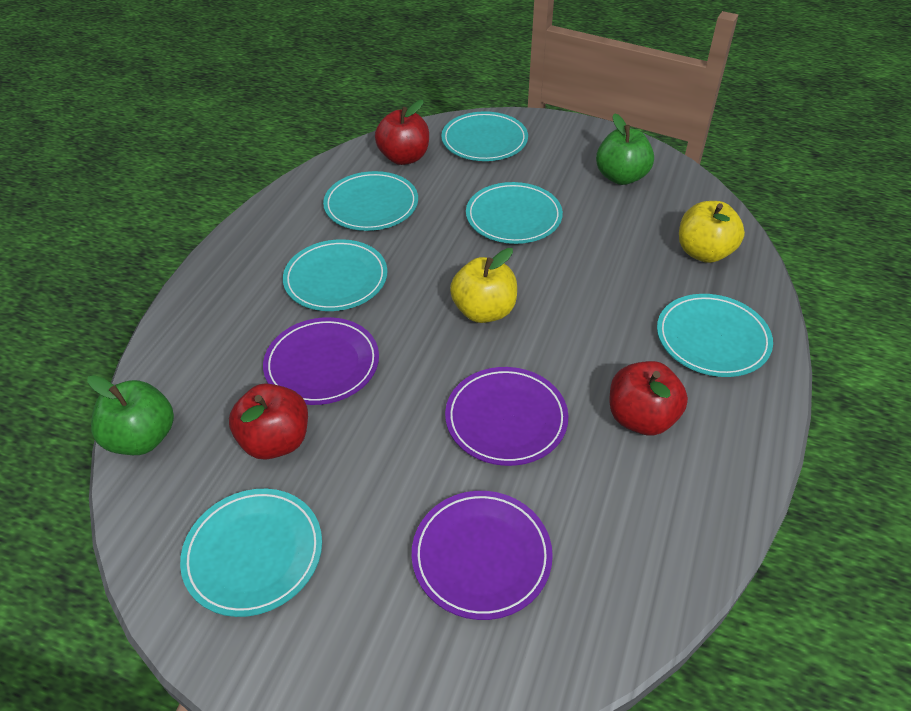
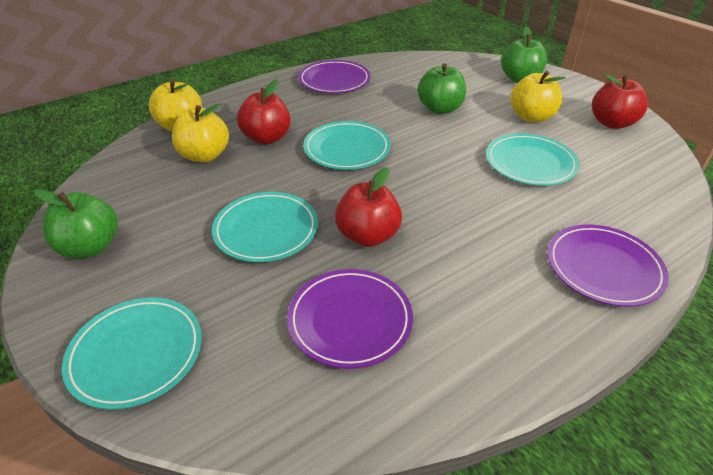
green apple: [87,375,174,455] [596,113,654,185] = 2 -> [34,189,118,258] [418,63,466,114] [501,27,547,83] = 3
turquoise plate: [180,489,322,617] [283,239,387,311] [323,171,418,231] [441,111,528,161] [466,182,563,244] [657,294,773,377] = 6 -> [62,297,202,410] [212,192,318,262] [303,121,391,170] [486,134,579,186] = 4
yellow apple: [450,248,517,323] [679,201,745,263] = 2 -> [149,79,202,132] [172,103,229,162] [510,71,566,122] = 3

